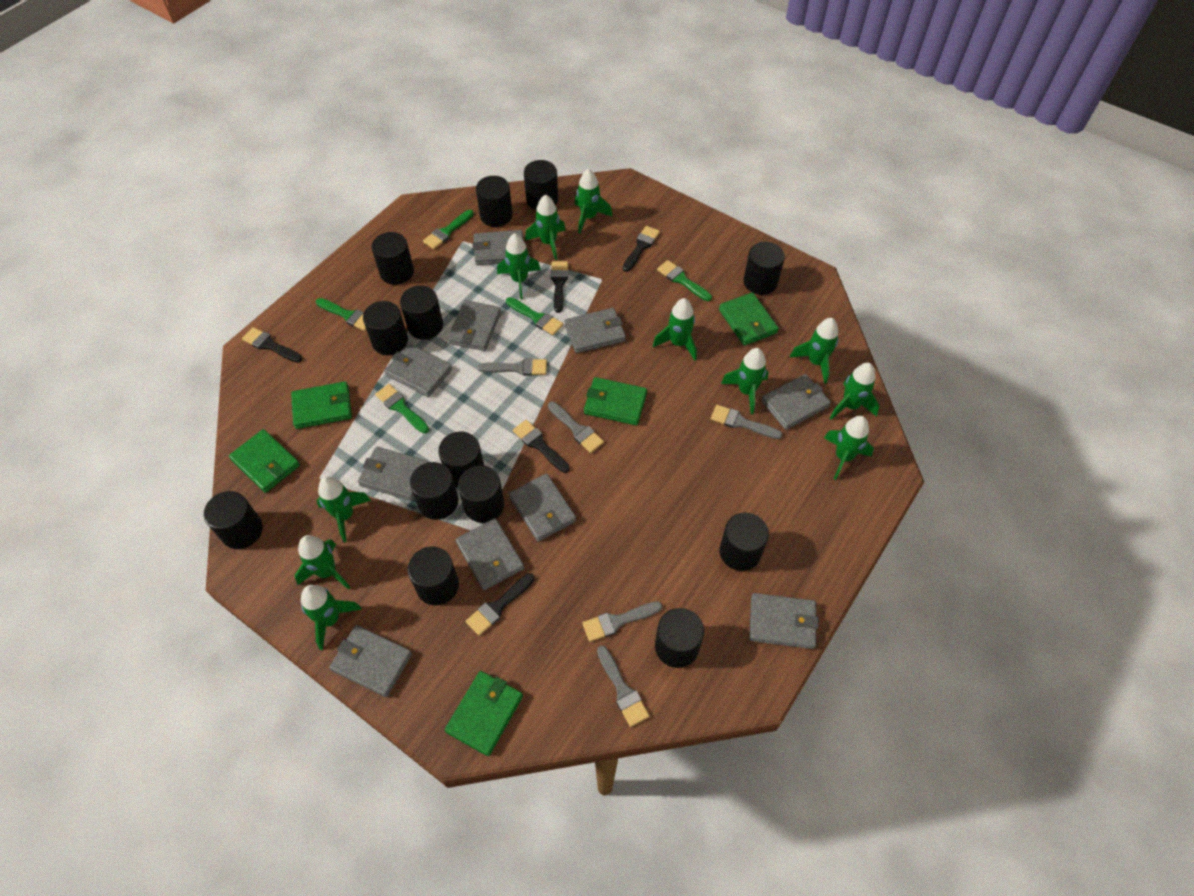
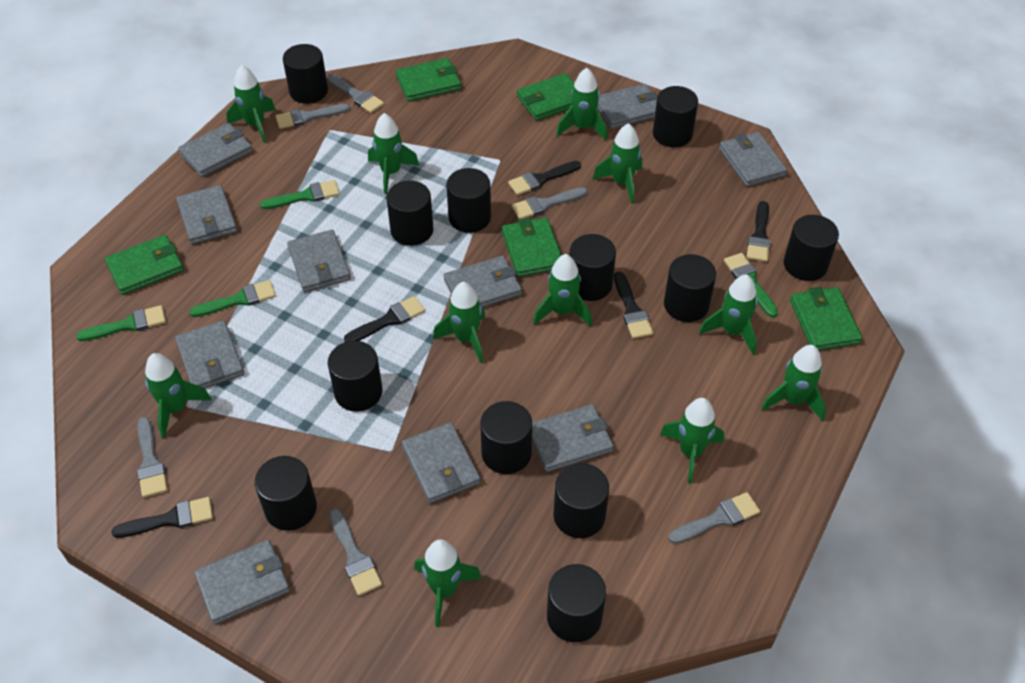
black cylinder: [204,491,263,549] [363,301,408,355] [372,232,414,285] [400,286,443,340] [408,547,459,605] [410,462,458,520] [438,432,484,488] [458,465,504,523] [476,176,513,227] [524,160,558,210] [655,608,704,668] [719,513,769,571] [743,242,785,295] = 13 -> [255,456,317,531] [283,44,328,104] [328,341,382,412] [386,181,433,246] [446,168,491,233] [480,401,532,474] [547,564,606,642] [553,463,609,538] [569,234,616,301] [653,86,698,147] [664,254,716,322] [784,215,839,281] = 12
green brush: [316,298,366,331] [375,384,429,433] [423,210,474,249] [506,297,563,335] [657,260,712,301] = 5 -> [76,305,166,341] [189,280,276,317] [260,180,340,209] [724,253,778,318] = 4
grey brush: [477,358,547,376] [548,402,604,453] [582,601,662,642] [597,646,649,727] [711,405,783,439] = 5 -> [137,417,167,498] [275,104,350,129] [327,74,384,113] [329,508,382,596] [511,187,588,219] [668,492,760,544] = 6

